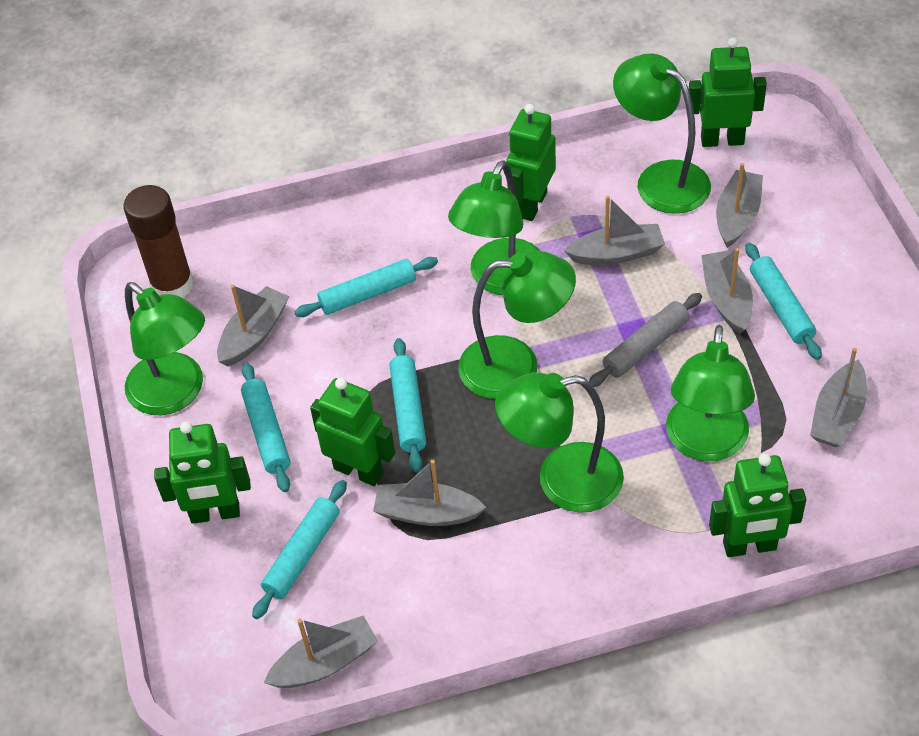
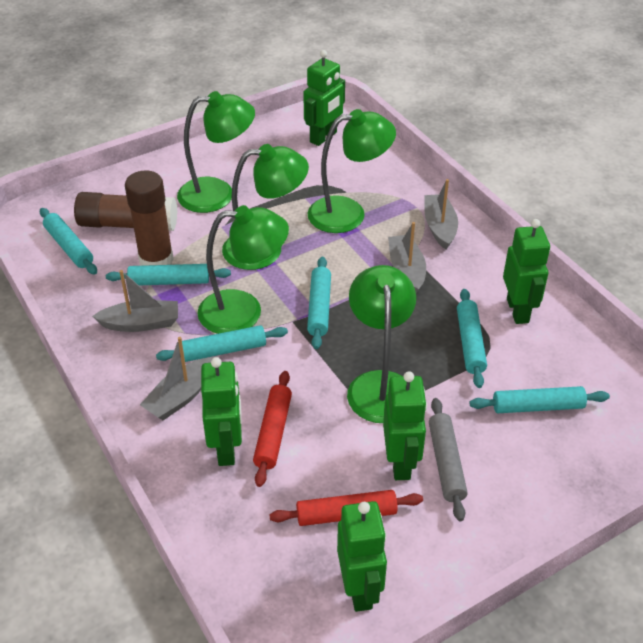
brown glue stick: [124,185,194,298] = 1 -> [74,192,177,231] [125,171,174,266] = 2
green lamp: [125,282,205,415] [448,160,540,296] [458,251,576,399] [495,373,624,513] [613,53,711,214] [666,325,755,461] = 6 -> [177,91,255,213] [197,205,289,334] [222,144,309,270] [307,109,396,233] [347,265,416,423] = 5
grey boat: [217,285,289,366] [264,615,378,688] [373,460,486,526] [564,196,665,265] [701,248,753,334] [716,163,763,248] [810,348,867,447] = 7 -> [92,270,178,332] [140,337,213,420] [388,222,426,293] [424,179,458,250] = 4
red rolling pin: none = 0 -> [253,371,292,487] [269,490,423,526] = 2
turquoise rolling pin: [241,363,291,492] [252,480,347,619] [294,257,438,317] [390,338,426,472] [745,243,822,360] = 5 -> [40,208,97,275] [106,264,231,285] [156,325,288,362] [307,257,331,349] [457,289,487,388] [470,386,610,413] = 6

